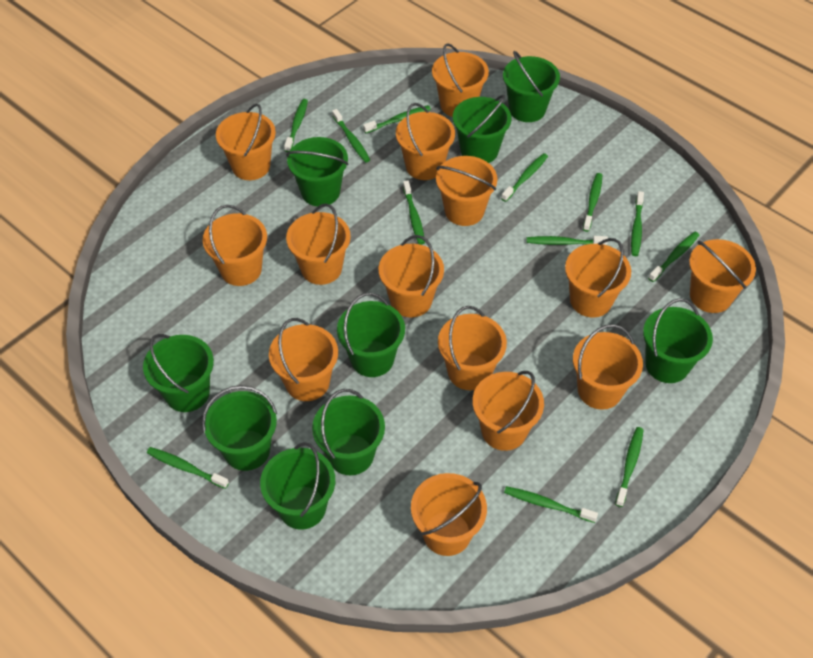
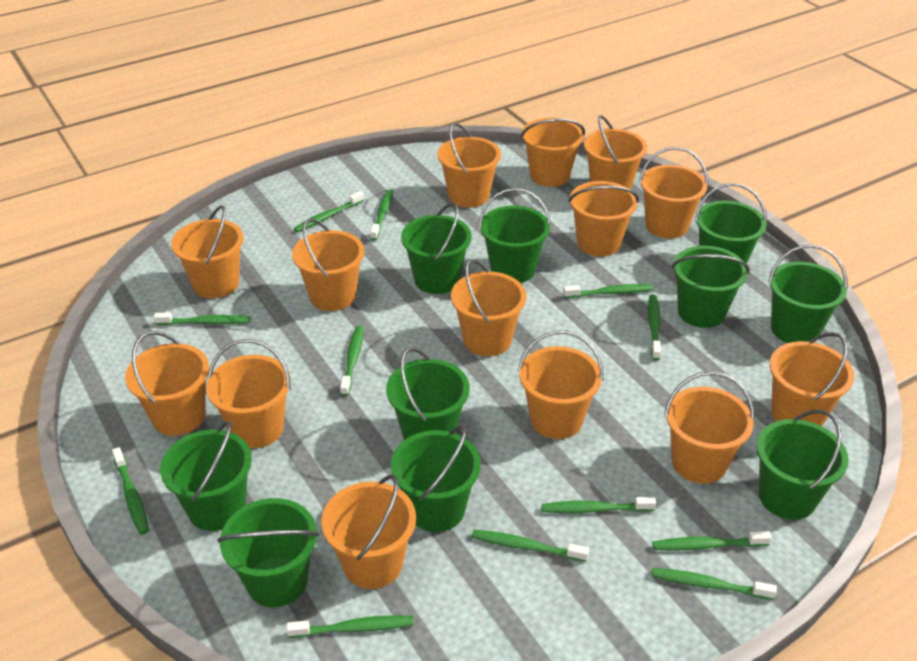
green bucket: [143,334,214,412] [202,385,277,471] [260,442,335,530] [286,137,349,206] [312,389,385,475] [337,293,405,377] [453,95,511,163] [503,51,560,122] [643,298,713,383] = 9 -> [160,421,252,531] [218,498,319,607] [386,347,470,440] [391,425,481,532] [401,203,472,294] [479,188,551,283] [672,246,750,328] [695,183,767,264] [756,409,849,520] [768,245,848,343] = 10

